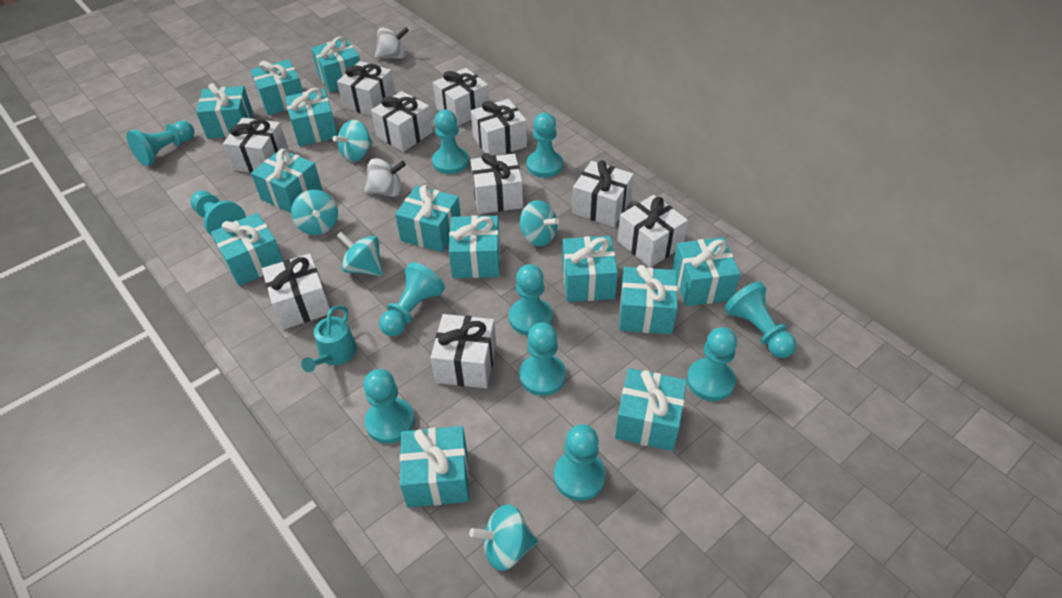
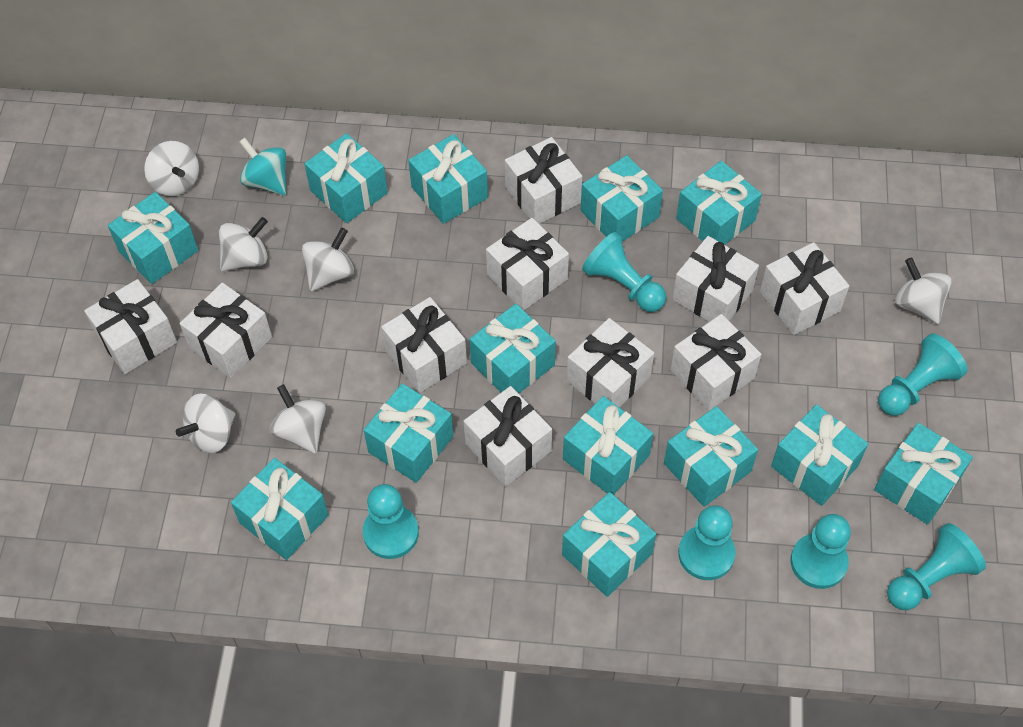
turquoise pawn: [126,121,194,166] [190,191,246,236] [364,369,415,444] [379,262,445,336] [432,110,469,174] [509,264,553,335] [519,322,566,396] [527,113,563,178] [554,424,606,501] [687,327,737,401] [725,281,796,358] = 11 -> [363,484,419,559] [582,232,666,312] [678,505,735,580] [791,514,851,589] [878,333,967,416] [887,523,986,610] = 6
turquoise spinning top: [291,190,338,235] [332,120,373,162] [337,232,383,276] [469,504,538,571] [520,200,559,246] = 5 -> [239,138,286,196] = 1
turquoise watering can: [301,305,357,372] = 1 -> none = 0
white spinning top: [364,158,406,197] [375,27,409,59] = 2 -> [144,141,199,196] [176,393,235,453] [219,217,268,271] [270,384,326,454] [302,227,354,291] [895,258,952,324] = 6

